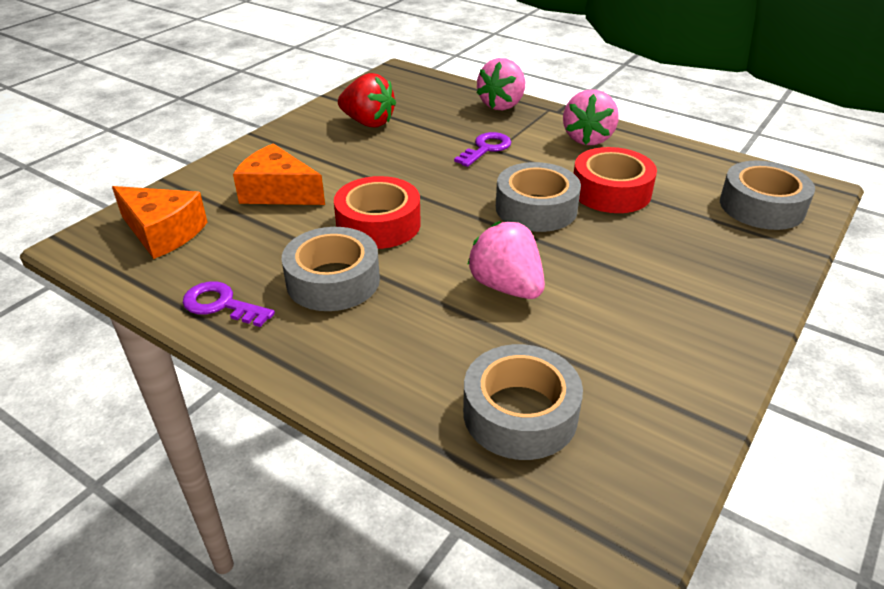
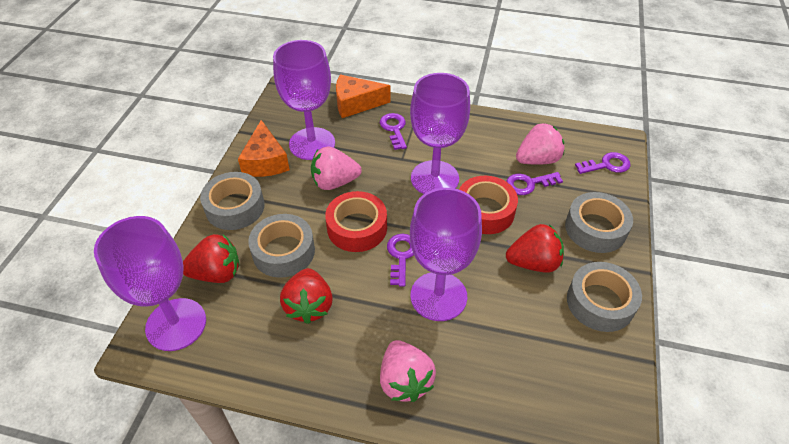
purple goblet: none = 0 -> [94,216,206,351] [273,40,335,160] [410,73,470,194] [410,188,482,321] = 4
purple key: [183,281,275,327] [454,132,511,167] = 2 -> [380,113,407,150] [387,234,414,287] [506,172,563,195] [575,152,630,174] = 4
red strawberry: [338,73,396,127] = 1 -> [183,234,239,283] [280,268,333,324] [506,224,564,273] = 3

